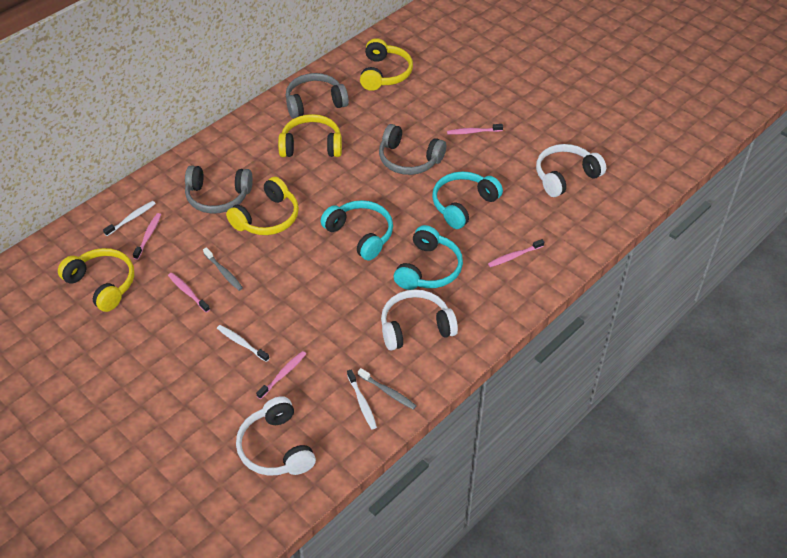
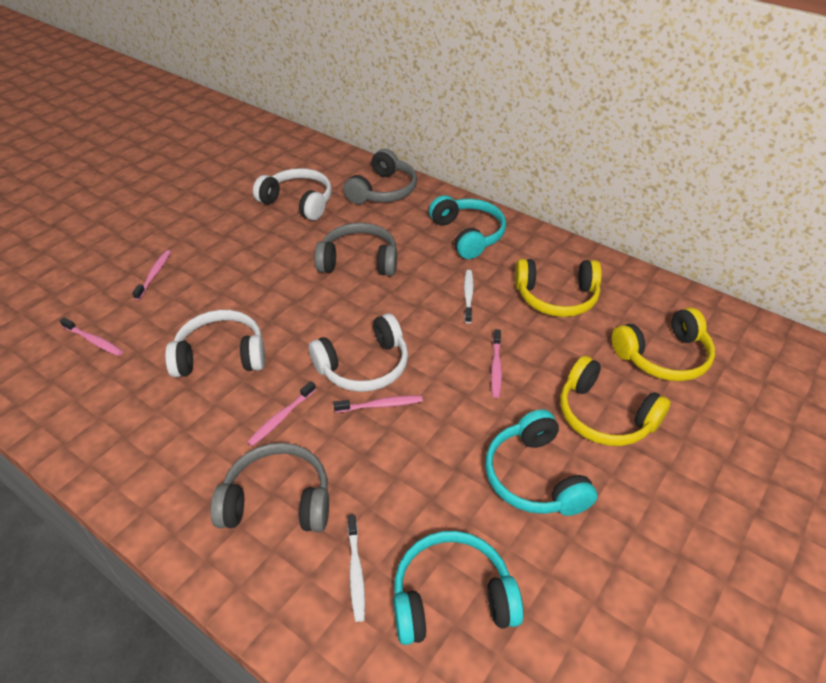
grey toothbrush: [203,247,243,291] [358,368,417,410] = 2 -> none = 0
white toothbrush: [103,201,156,236] [217,325,269,362] [347,369,377,429] = 3 -> [348,515,365,622] [464,270,474,323] = 2
yellow headphones: [58,248,134,312] [226,177,299,235] [278,114,342,157] [360,38,413,91] = 4 -> [515,259,602,317] [560,356,671,446] [612,307,715,381] = 3

